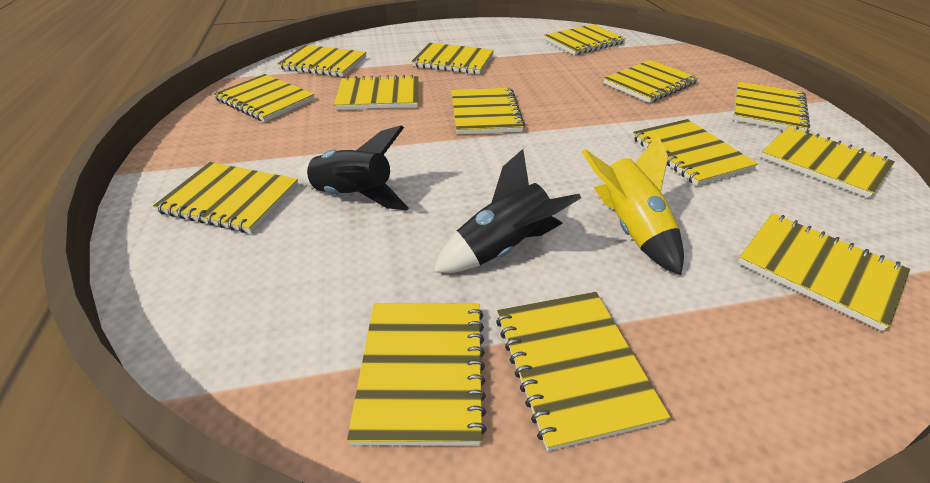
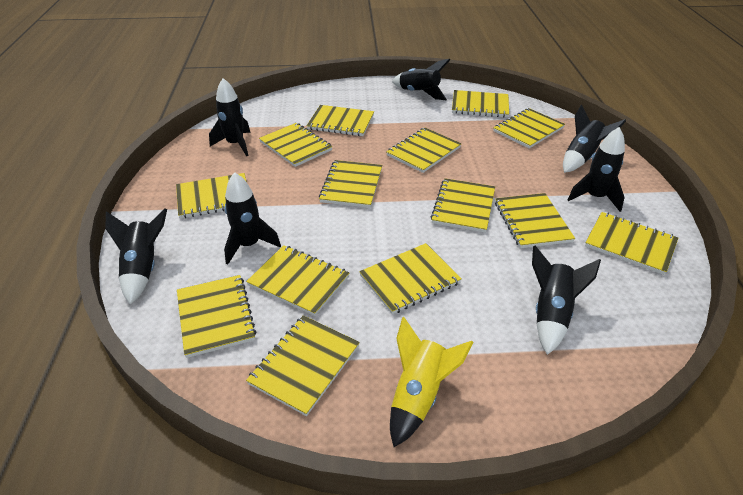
black rocket: [298,125,409,211] [433,149,581,273] = 2 -> [106,208,167,305] [209,78,251,156] [224,172,281,265] [392,59,450,100] [532,246,601,355] [563,105,626,173] [568,127,625,212] = 7

